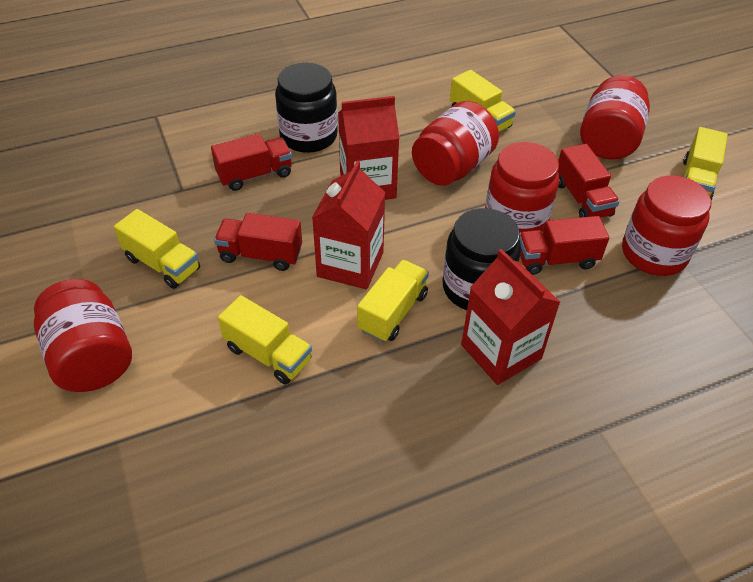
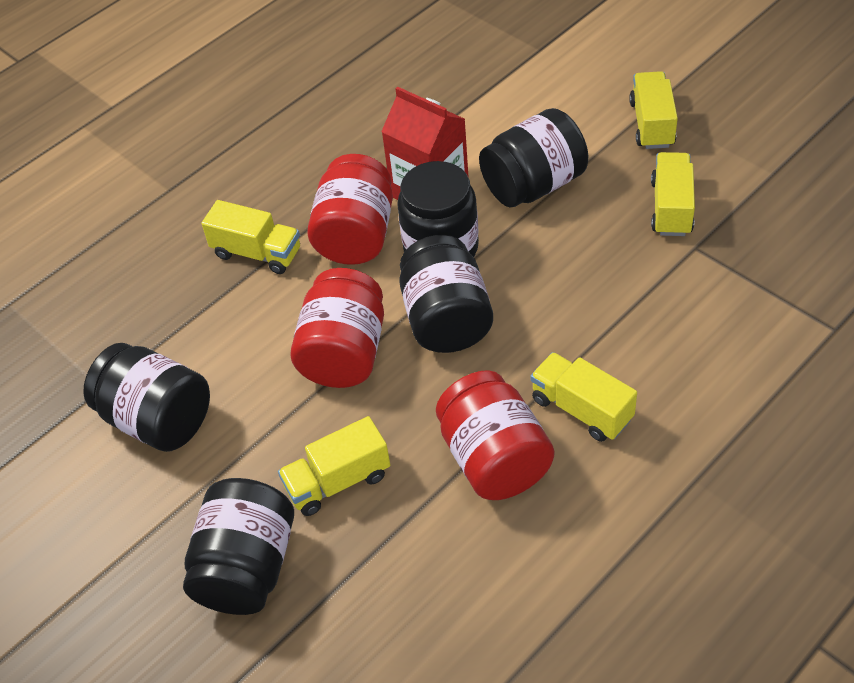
black jar: [275,63,338,153] [443,208,521,310] = 2 -> [83,343,210,452] [183,478,294,615] [397,161,479,257] [399,235,493,353] [479,108,588,207] = 5
red carton: [312,161,386,289] [338,96,399,200] [461,249,560,385] = 3 -> [381,86,469,200] = 1
red jar: [34,279,132,392] [412,101,499,186] [485,142,559,233] [580,75,650,160] [622,175,711,276] = 5 -> [290,268,384,388] [307,154,393,265] [436,370,554,500] = 3
red truck: [211,134,292,191] [214,213,302,271] [519,216,609,275] [558,144,620,218] = 4 -> none = 0

